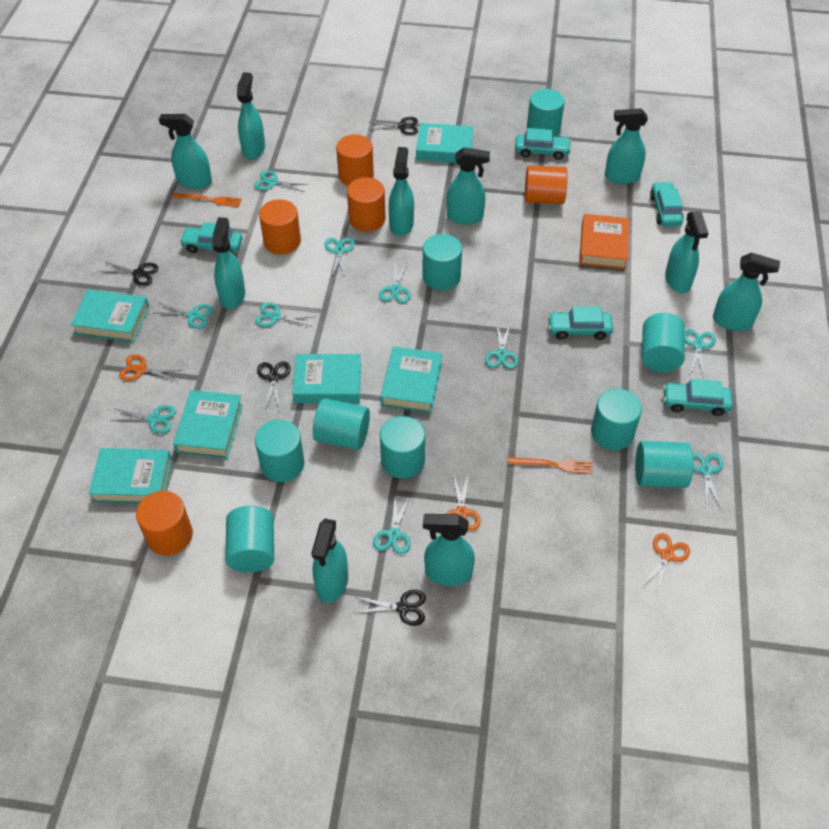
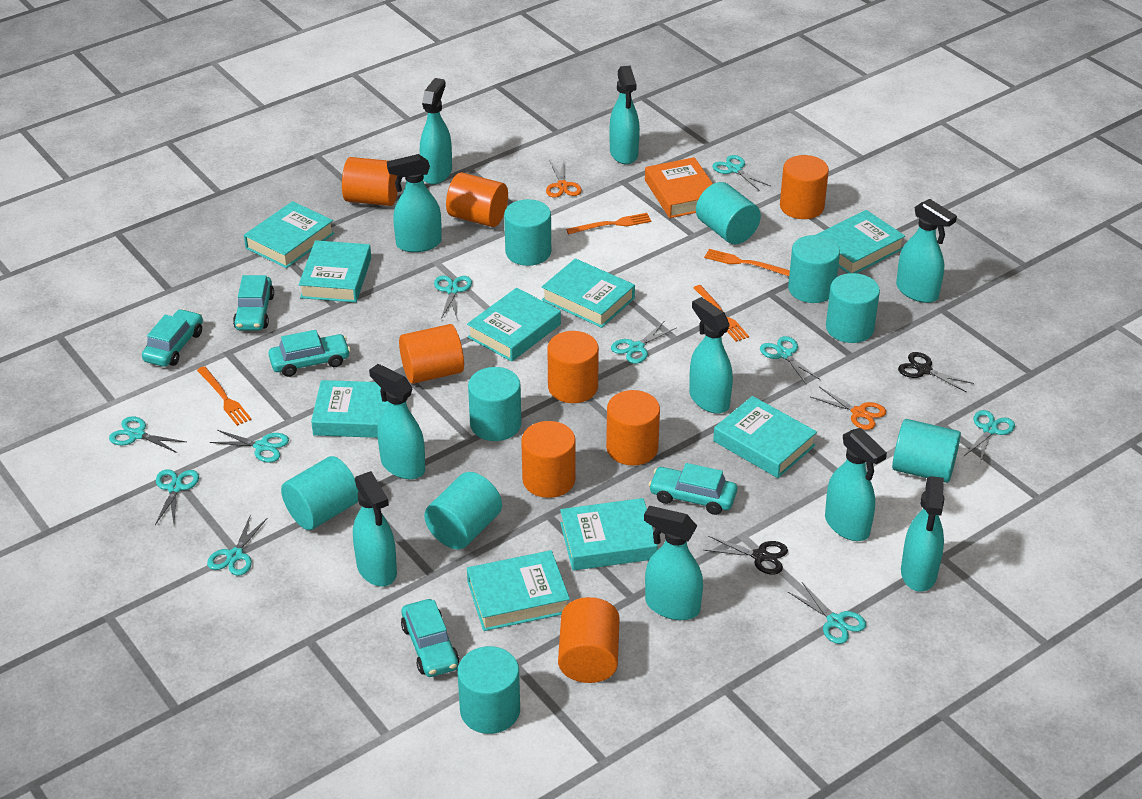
black scissors: [100,262,158,286] [257,362,291,409] [355,590,426,626] [369,117,418,135] = 4 -> [704,536,788,575] [898,352,974,392] = 2
orange cylinder: [136,491,193,556] [259,199,301,255] [336,134,374,186] [347,177,385,232] [525,165,568,204] = 5 -> [342,157,398,206] [399,324,464,384] [446,172,508,227] [521,421,576,498] [547,331,599,403] [558,597,620,683] [606,390,660,466] [780,155,829,219] = 8
orange fork: [172,193,242,207] [508,457,592,474] = 2 -> [197,366,252,426] [566,213,652,234] [693,285,749,342] [704,249,790,276] = 4
orange scissors: [119,354,183,381] [446,473,481,530] [641,533,690,596] = 3 -> [546,161,582,198] [811,387,886,430] = 2
turquoise book: [71,289,149,342] [89,448,172,504] [173,390,243,459] [293,354,361,403] [380,346,442,413] [416,123,473,163] = 6 -> [244,201,334,268] [299,240,371,303] [311,380,389,438] [467,288,561,362] [467,550,570,631] [542,258,635,328] [560,498,658,571] [713,396,817,478] [816,210,905,273] = 9

